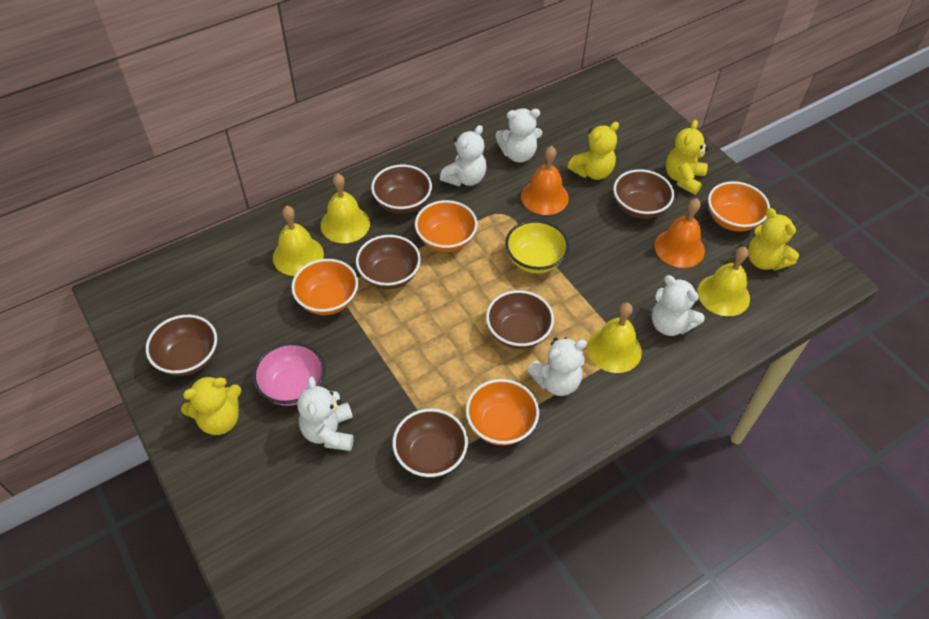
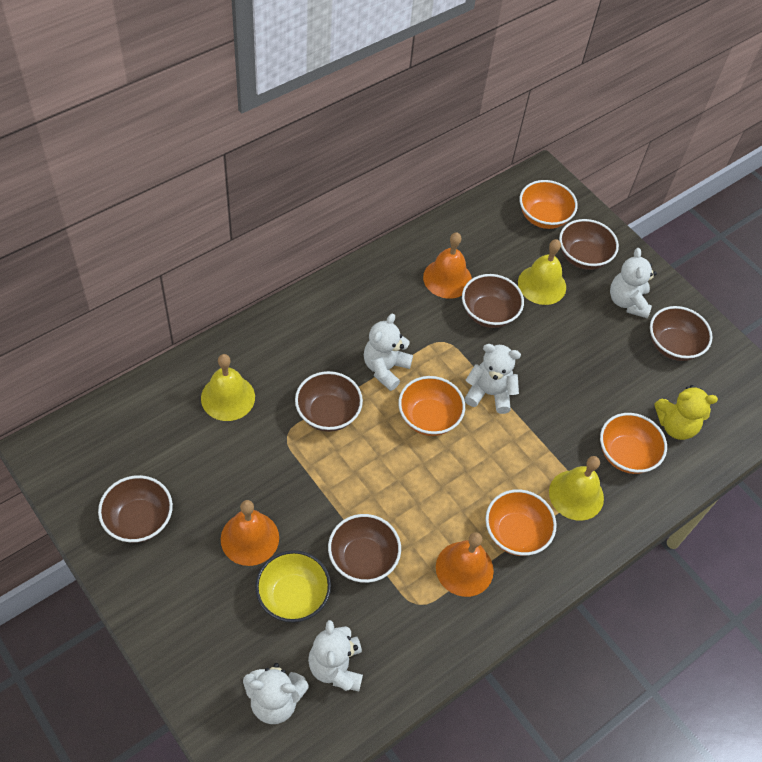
orange bell: [521,146,569,215] [655,198,705,268] = 2 -> [221,500,279,566] [423,232,472,299] [436,532,494,597] = 3
pink bowl: [253,342,325,406] = 1 -> none = 0
yellow bell: [273,206,324,276] [321,173,370,243] [587,303,642,373] [697,246,750,316] = 4 -> [201,354,255,421] [518,239,566,305] [549,456,604,521] = 3
yellow teddy bear: [181,375,242,435] [567,122,619,180] [666,120,709,195] [748,208,799,271] = 4 -> [654,385,718,440] = 1

